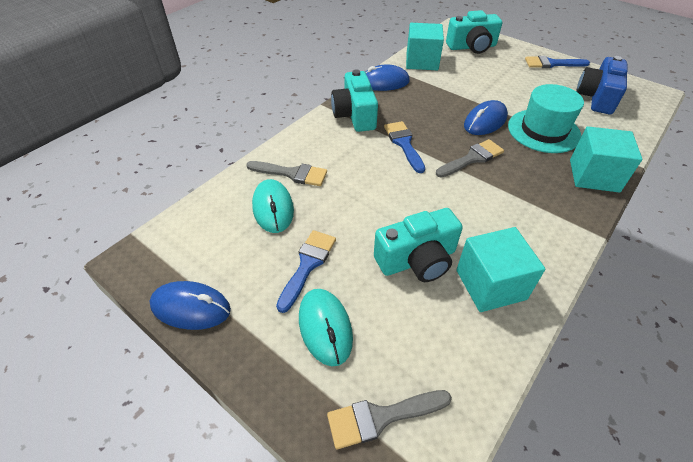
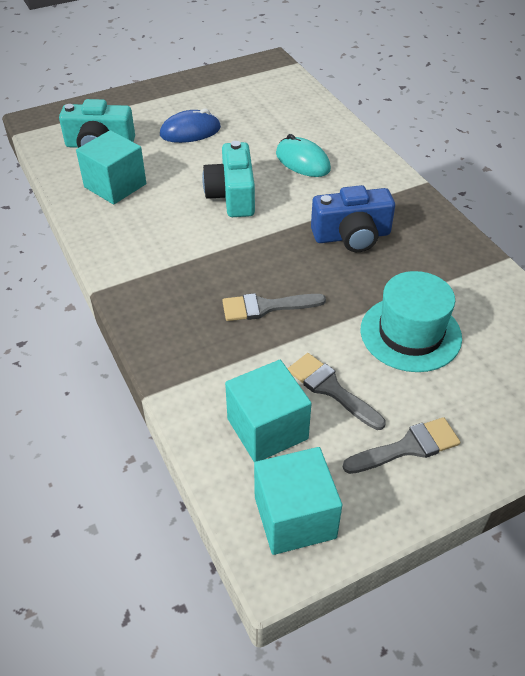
blue brush: [276,230,336,313] [384,121,425,173] [525,56,590,68] = 3 -> none = 0
blue mouse: [150,281,231,330] [365,65,410,91] [464,100,508,135] = 3 -> [160,108,221,143] = 1
turquoise camera: [331,69,378,132] [374,208,463,282] [446,10,502,54] = 3 -> [59,99,135,148] [202,141,255,217] = 2
turquoise mouse: [252,179,294,233] [299,289,353,366] = 2 -> [276,134,331,177] = 1

